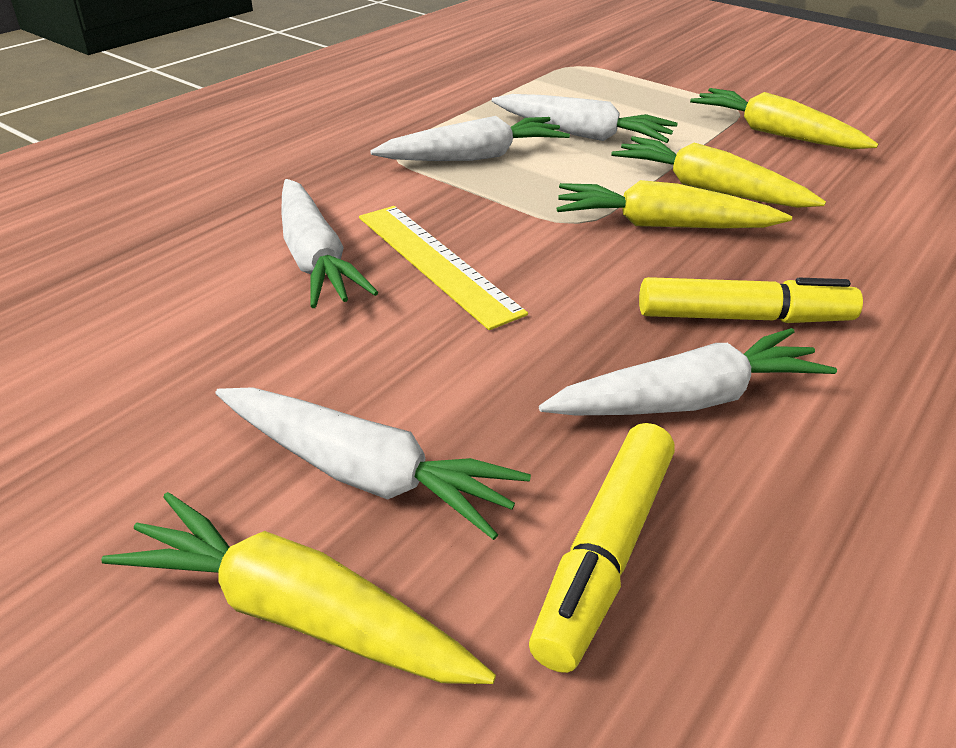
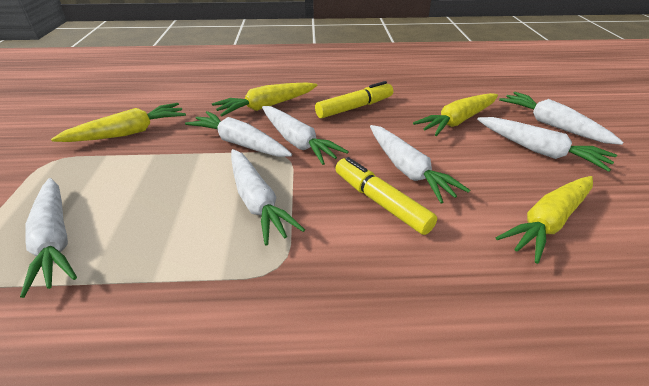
white carrot: [216,388,531,540] [281,179,379,308] [370,116,570,161] [492,94,678,143] [539,328,837,415] = 5 -> [20,178,77,298] [185,111,292,157] [231,149,305,245] [262,106,348,165] [370,125,470,203] [477,117,617,172] [499,92,624,145] = 7
yellow ruler: [359,206,528,330] = 1 -> none = 0

